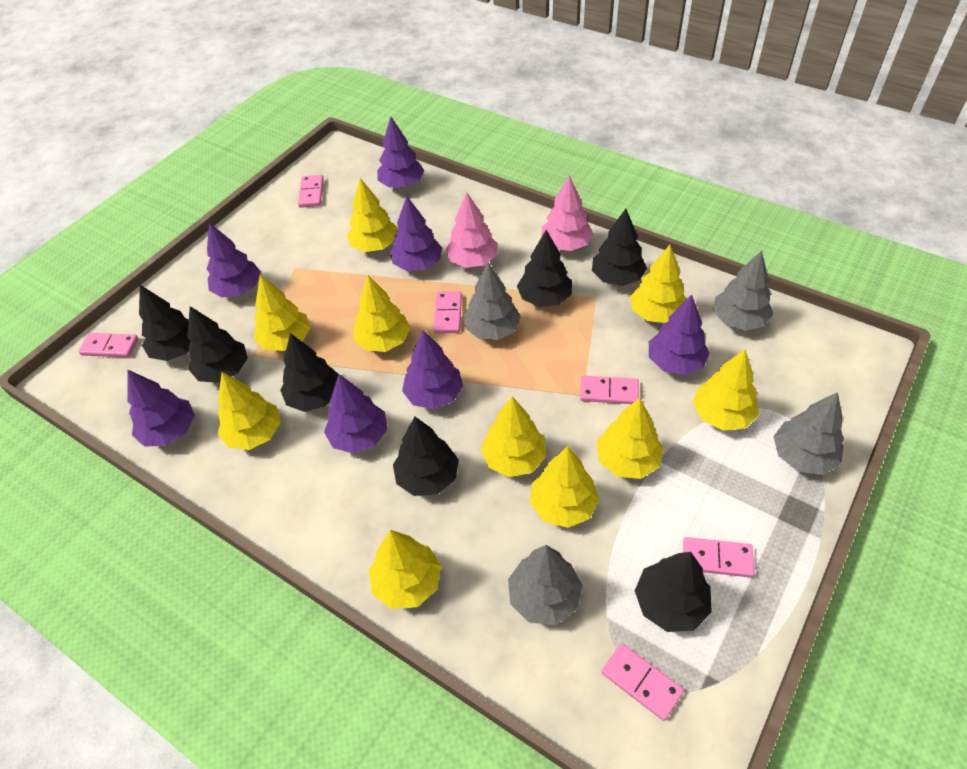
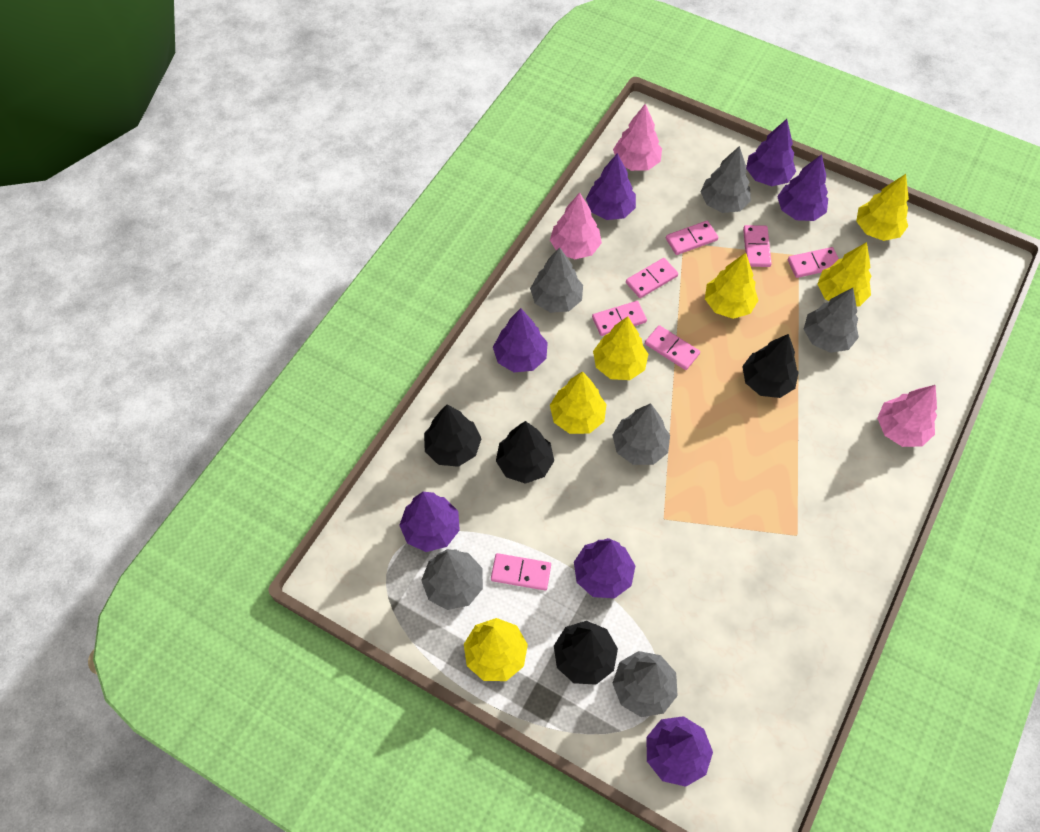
black tree: [139,285,190,361] [187,306,248,383] [280,333,338,412] [393,417,459,496] [517,230,572,307] [592,209,647,286] [635,552,712,632] = 7 -> [424,405,482,467] [496,421,554,484] [554,621,618,685] [742,334,799,398] = 4
grey tree: [464,262,521,340] [508,545,583,625] [713,251,773,331] [773,392,844,475] = 4 -> [421,549,483,610] [530,247,583,313] [612,403,670,465] [613,651,678,717] [701,146,751,213] [804,288,859,353] = 6
pink domino: [78,333,139,357] [298,175,324,208] [433,292,462,333] [580,376,639,404] [602,644,684,721] [683,537,755,578] = 6 -> [491,553,551,590] [592,301,647,336] [626,258,678,298] [645,325,700,370] [666,221,718,255] [743,225,772,267] [788,247,839,278] = 7
pink tree: [445,193,497,268] [541,175,593,251] = 2 -> [550,192,602,259] [613,104,662,171] [877,385,937,447] = 3
yellow tree: [218,372,281,450] [254,275,311,351] [347,178,398,252] [353,275,410,352] [369,530,441,609] [481,397,546,477] [530,446,599,528] [596,398,664,479] [630,245,687,323] [693,349,759,431] = 10 -> [464,618,528,681] [550,371,607,434] [593,316,648,380] [705,253,759,319] [817,242,871,307] [856,174,909,241] = 6

